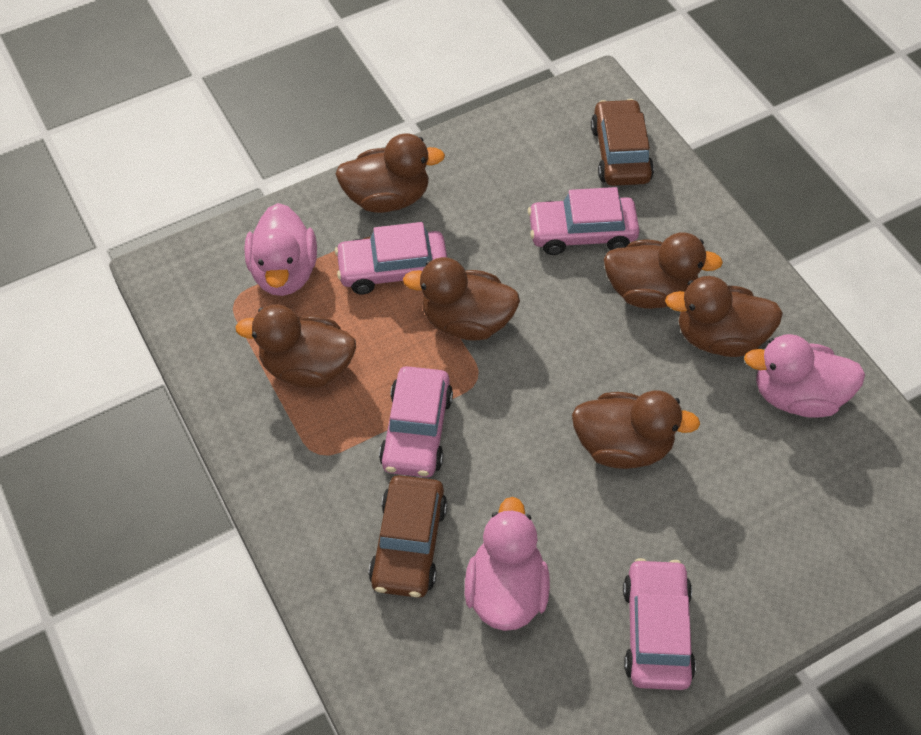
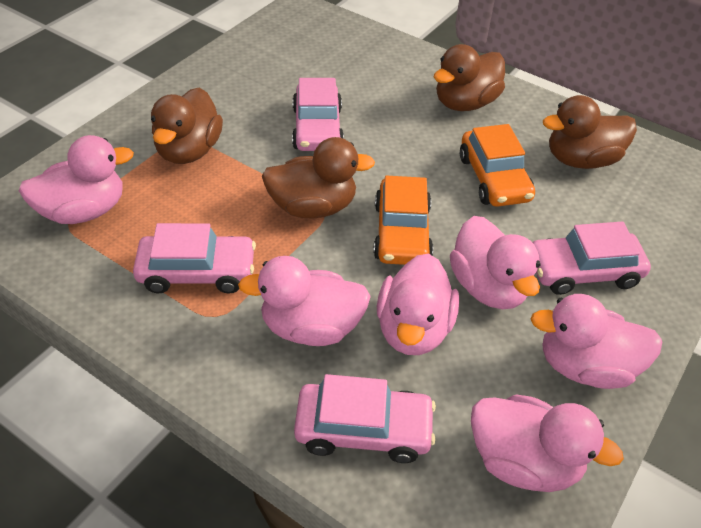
brown car: [369,475,447,598] [591,99,654,186] = 2 -> none = 0
brown duck: [235,304,356,388] [336,133,445,213] [403,257,520,341] [572,390,700,469] [604,232,723,309] [665,276,783,357] = 6 -> [151,88,223,164] [262,137,375,219] [434,44,505,111] [543,95,637,169] = 4
orange car: none = 0 -> [373,176,433,265] [460,124,535,207] = 2
pink duck: [244,203,317,296] [465,497,550,631] [744,334,865,418] = 3 -> [19,135,134,224] [238,256,371,346] [377,254,459,355] [450,216,540,309] [471,395,624,492] [531,294,662,389] = 6

